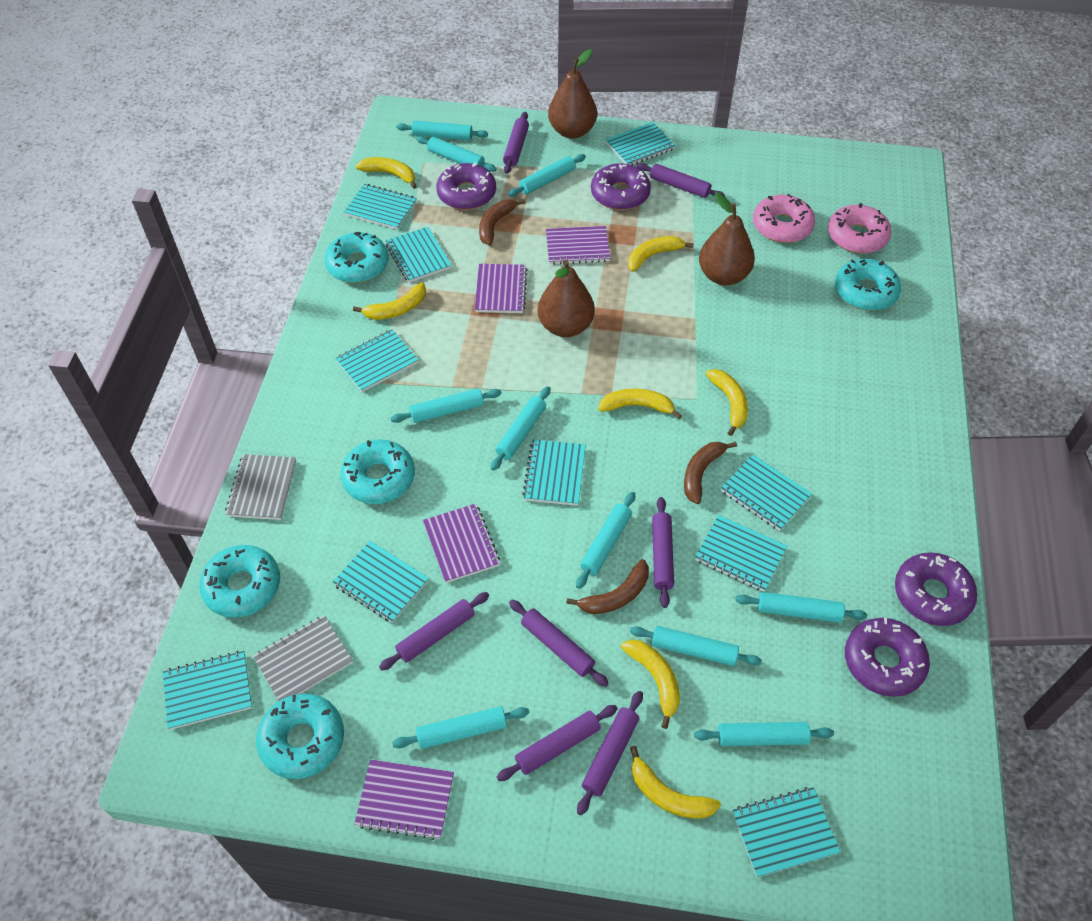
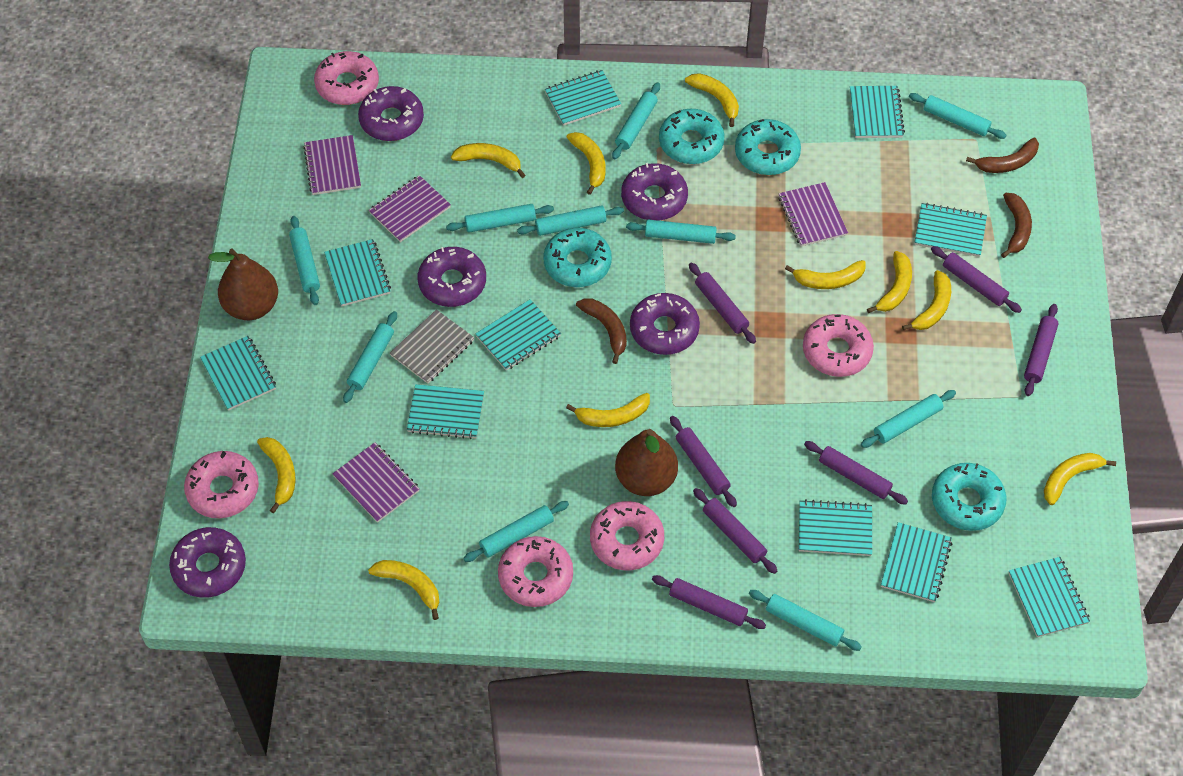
brown pear: [538,260,595,337] [548,49,597,139] [699,192,755,285] = 3 -> [208,249,278,320] [615,429,678,496] = 2
grey notebook: [225,454,296,520] [253,615,353,701] = 2 -> [390,309,474,384] = 1
pink donut: [753,194,815,243] [828,203,891,254] = 2 -> [184,451,259,518] [314,51,379,105] [498,536,573,607] [590,501,664,570] [803,314,874,377] = 5
purple donut: [436,163,496,210] [591,163,651,210] [845,618,930,697] [895,552,977,626] = 4 -> [169,527,246,598] [358,86,424,141] [418,247,486,307] [621,163,688,221] [630,293,700,355] = 5
turquoise donut: [199,545,280,618] [256,694,344,779] [325,232,388,283] [341,439,415,504] [835,259,901,311] = 5 -> [543,228,612,287] [659,109,724,164] [735,119,801,175] [932,463,1007,531] = 4
yellow banana: [353,282,426,320] [356,157,417,189] [598,389,682,419] [621,640,680,729] [628,236,694,272] [630,746,721,819] [706,369,748,436] = 7 -> [257,437,296,513] [368,560,439,620] [451,143,525,178] [566,393,650,427] [567,132,605,195] [685,73,739,127] [785,260,866,289] [867,251,912,313] [902,270,951,330] [1044,453,1116,505] = 10

